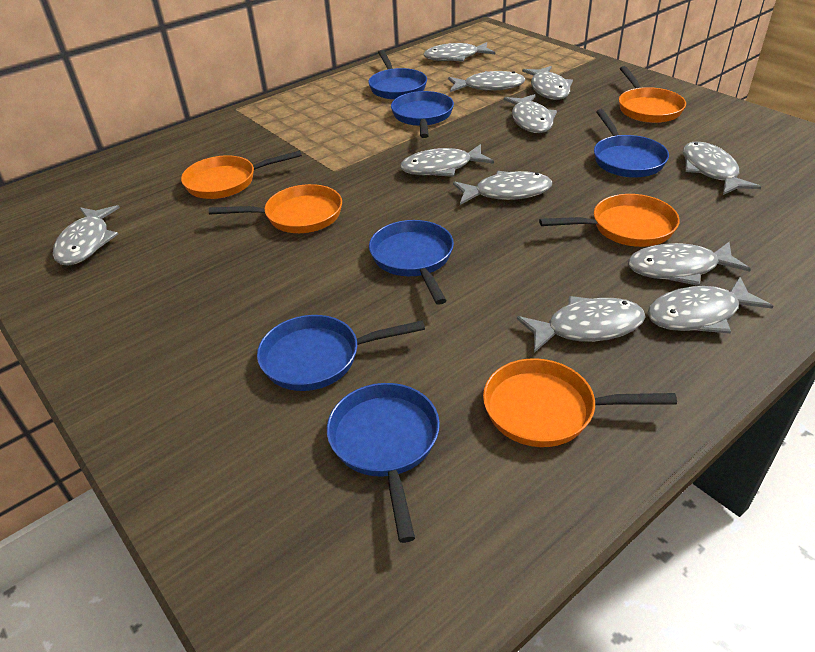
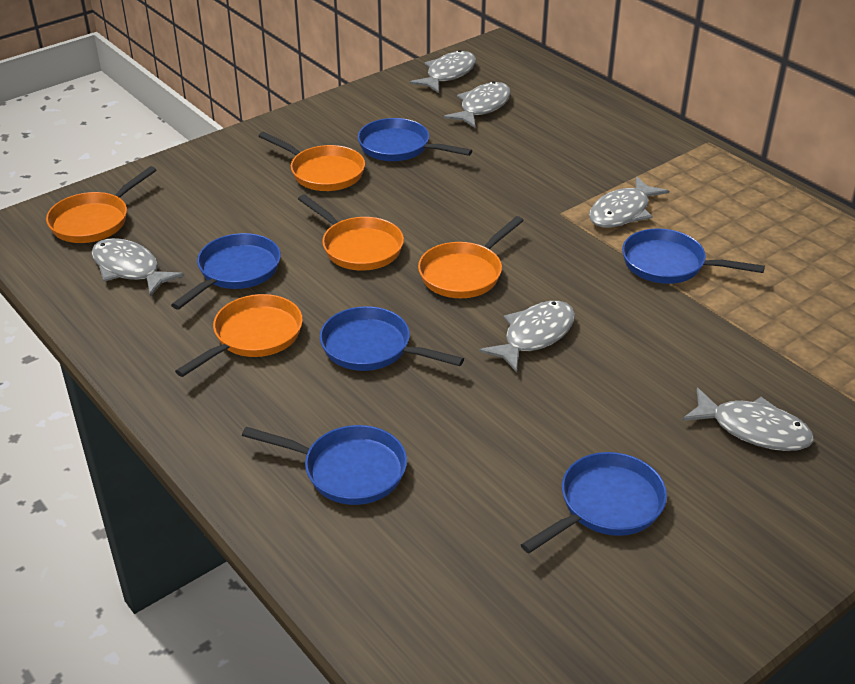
grey fish: [53,205,120,266] [400,144,494,177] [424,42,495,62] [448,71,525,92] [453,171,552,205] [504,94,557,133] [517,296,646,353] [522,66,573,100] [628,242,751,286] [647,277,773,333] [683,142,761,195] = 11 -> [91,238,184,297] [410,50,476,93] [444,81,511,128] [479,301,575,373] [589,176,669,228] [682,388,814,451] = 6

